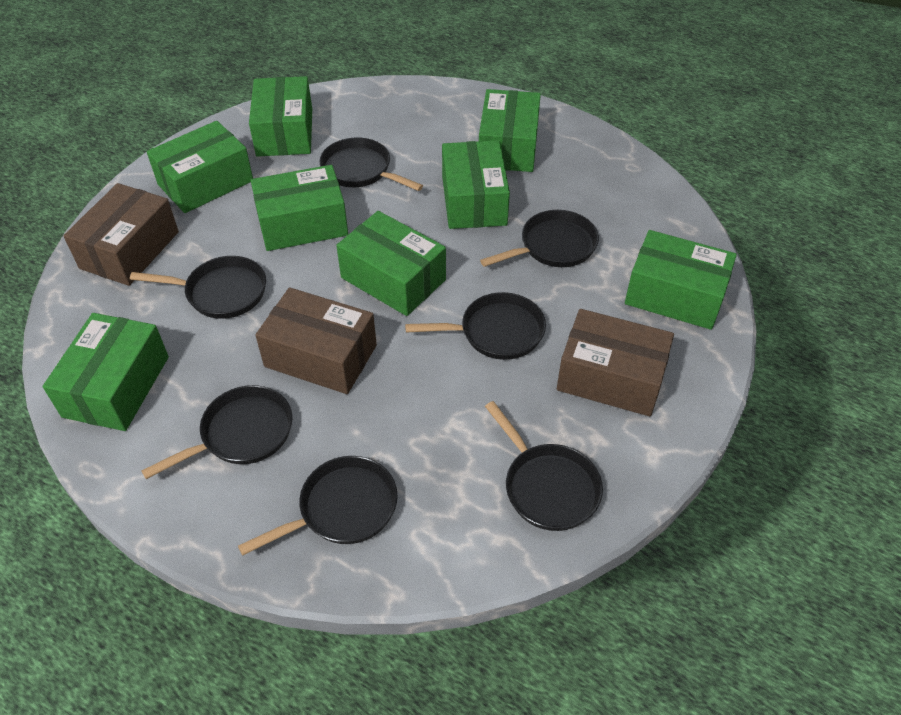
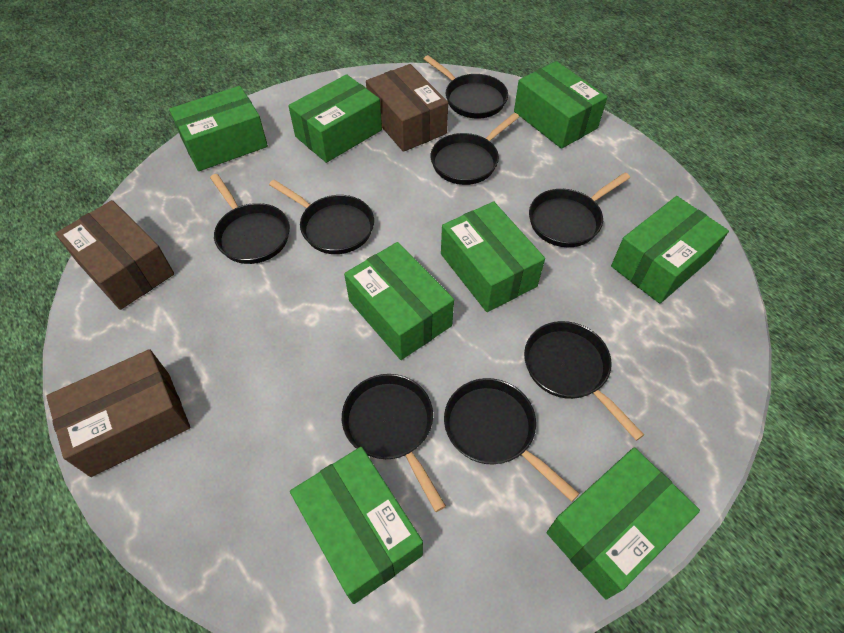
black pan: [130,256,266,319] [141,385,293,479] [238,456,398,556] [320,137,423,191] [405,292,546,360] [480,210,599,267] [485,401,603,531] = 7 -> [210,174,290,264] [269,180,374,254] [342,374,446,512] [424,55,508,119] [430,113,519,185] [444,378,580,502] [524,321,644,441] [529,173,630,247] = 8

